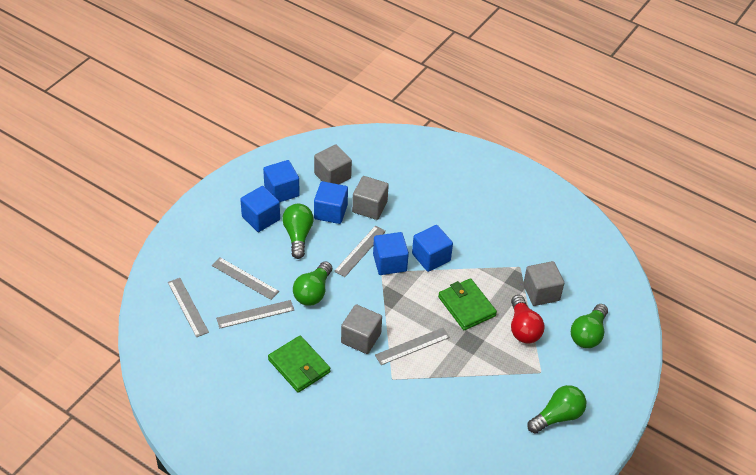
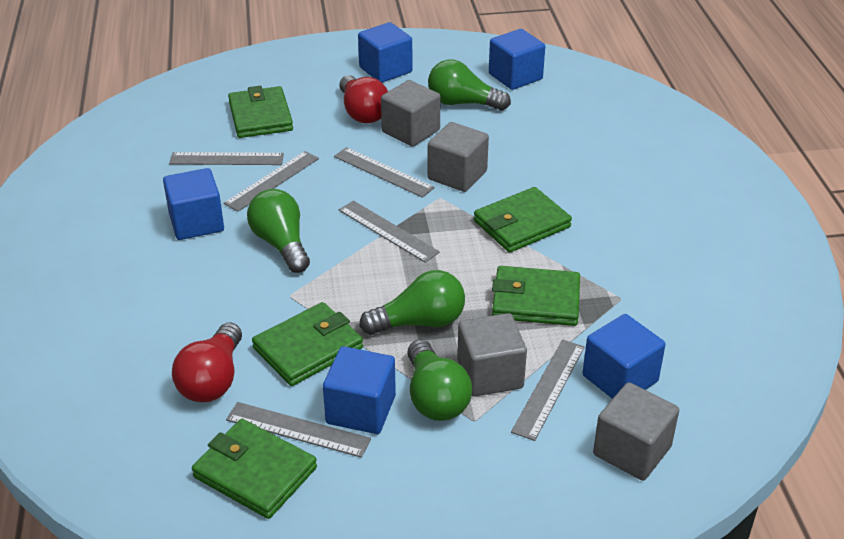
green wallet: [268,336,330,393] [438,278,497,330] = 2 -> [192,419,317,519] [228,86,293,138] [252,302,363,386] [474,187,572,253] [492,266,580,326] = 5
grey ruler: [168,278,209,337] [212,258,279,300] [216,300,294,328] [334,226,386,277] [375,327,450,365] = 5 -> [169,152,284,165] [224,151,319,212] [226,402,371,458] [334,147,435,198] [339,201,440,263] [511,339,585,441] = 6
red light bulb: [511,295,544,343] = 1 -> [172,323,242,402] [339,75,388,123] = 2

